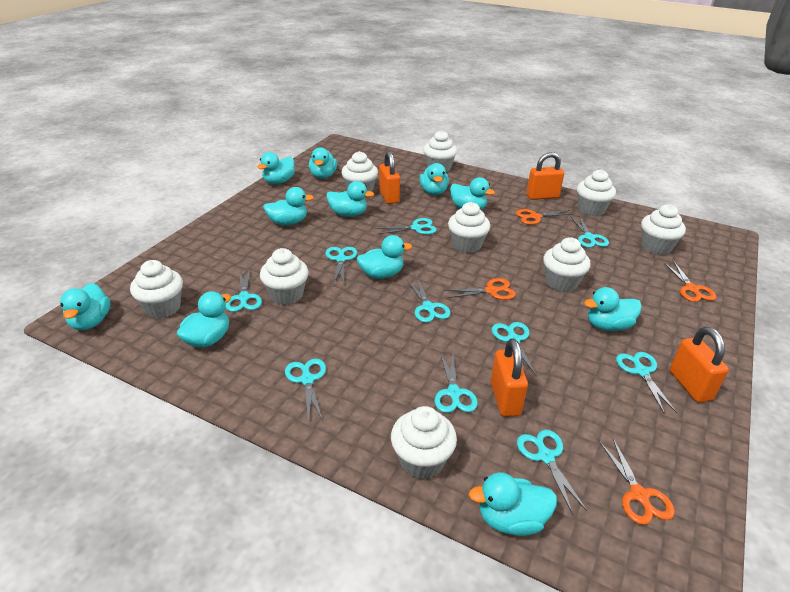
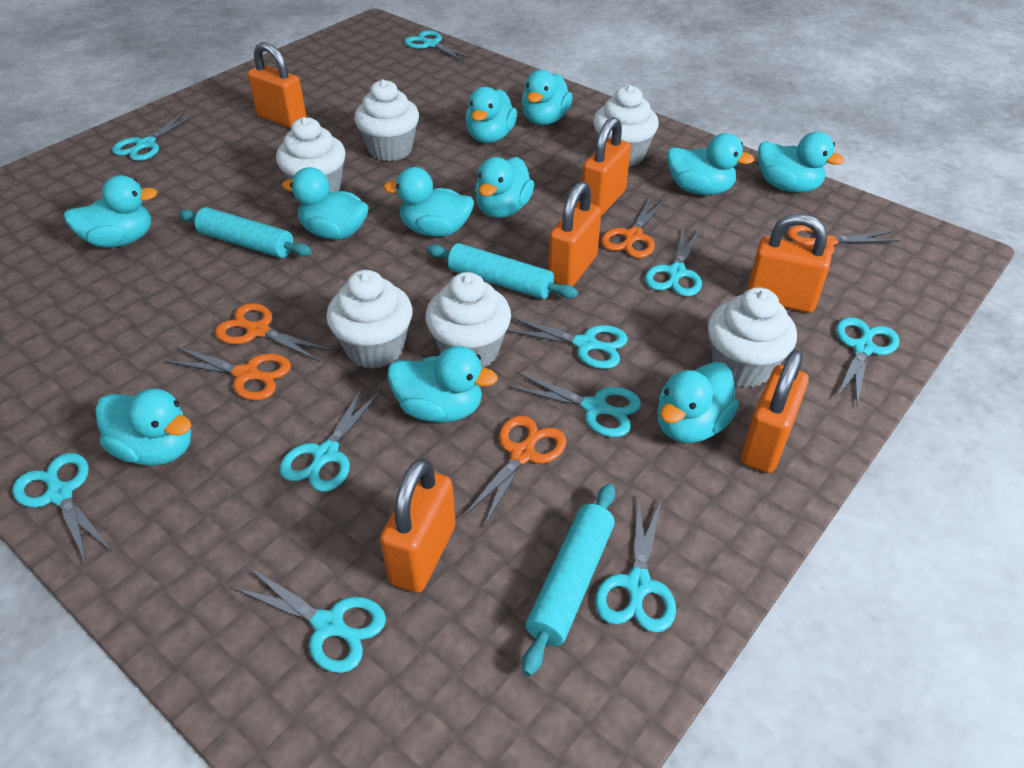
orange padlock: [379,151,400,204] [491,338,528,417] [527,152,564,200] [670,327,729,403] = 4 -> [247,42,307,128] [380,458,456,593] [548,182,601,286] [582,117,631,216] [741,350,809,473] [747,214,832,313] = 6
orange scissors: [444,278,516,300] [516,209,572,225] [599,439,675,525] [663,261,716,302] = 4 -> [164,347,291,400] [215,303,332,362] [463,416,566,527] [601,196,666,258] [787,225,901,253] = 5
turquoise rolling pin: none = 0 -> [179,207,312,258] [427,243,578,299] [522,484,615,676] = 3
white cupcake: [130,260,183,319] [260,248,309,305] [341,151,378,192] [391,406,457,480] [423,130,457,172] [448,202,490,253] [543,237,591,292] [577,169,616,216] [641,204,686,255] = 9 -> [276,117,346,192] [326,270,413,369] [354,79,419,161] [425,272,511,368] [593,85,659,167] [708,287,797,388] = 6

